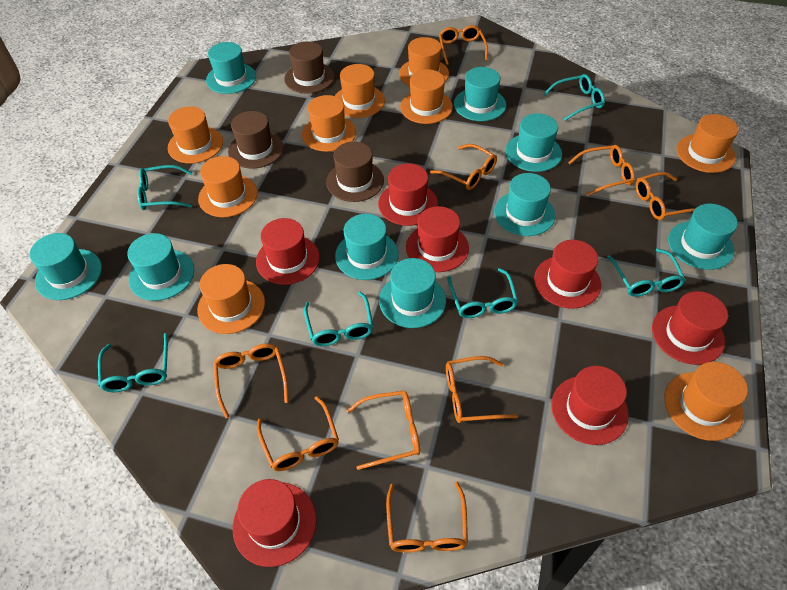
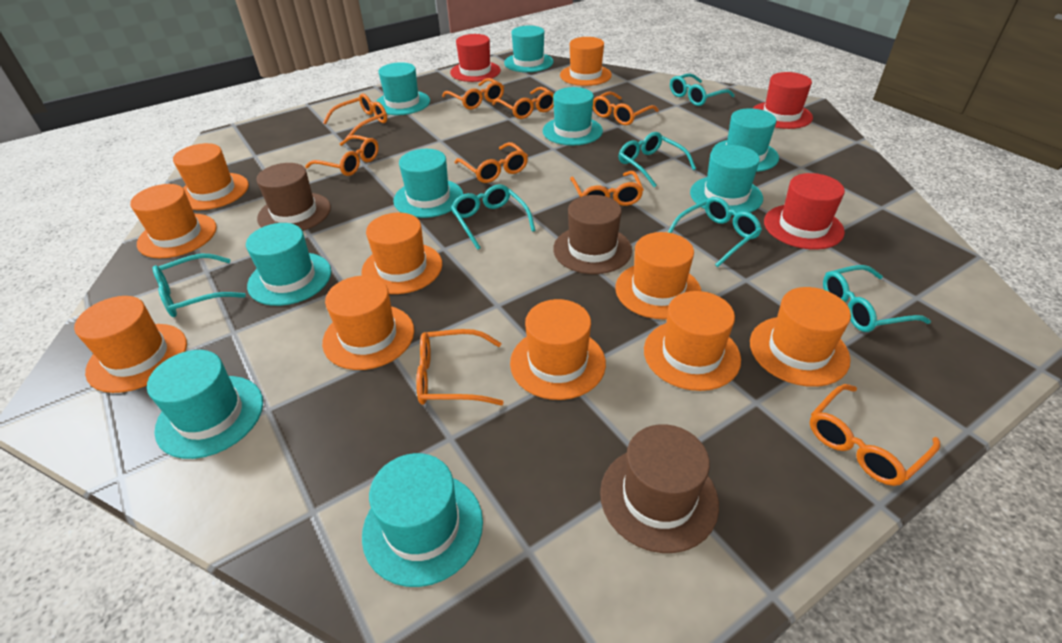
orange hat: [168,106,223,164] [197,264,265,334] [198,156,258,217] [302,95,356,152] [335,64,385,118] [399,37,449,86] [400,69,453,124] [664,362,748,441] [676,114,739,173] = 9 -> [74,296,187,393] [130,184,217,258] [173,143,249,210] [322,276,414,370] [361,213,442,294] [510,299,606,400] [560,37,612,86] [615,232,701,319] [644,291,741,391] [750,287,851,387] = 10
red hat: [233,479,317,567] [256,218,320,285] [378,163,438,226] [406,206,469,272] [534,240,601,309] [551,366,629,445] [652,291,728,365] = 7 -> [450,34,501,82] [752,72,813,129] [764,173,845,250] = 3

